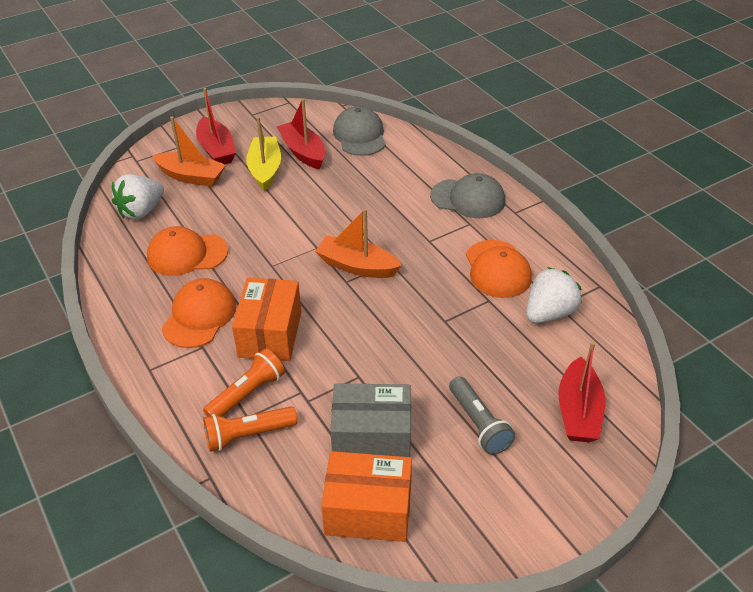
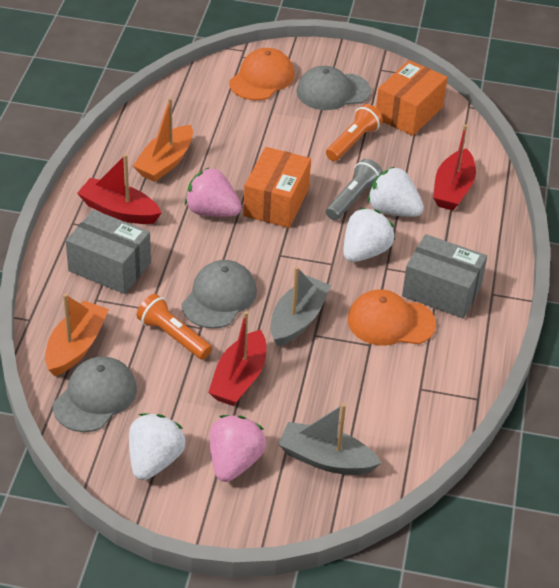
grey boat: none = 0 -> [270,266,331,346] [278,403,381,475] = 2
grey box: [330,383,411,457] = 1 -> [66,210,151,294] [402,234,487,318] = 2
grey cap: [333,106,386,156] [430,173,505,218] = 2 -> [53,356,137,432] [182,260,257,329] [297,66,371,110] = 3
orange cap: [147,226,228,276] [162,278,236,348] [466,240,532,298] = 3 -> [229,48,294,100] [347,289,436,345] = 2
pink strawberry: none = 0 -> [185,167,242,217] [210,415,266,482] = 2
white strawberry: [112,174,164,220] [526,267,582,323] = 2 -> [129,413,186,480] [343,208,395,262] [368,167,424,217] = 3
yellow boat: [246,117,281,191] = 1 -> none = 0

